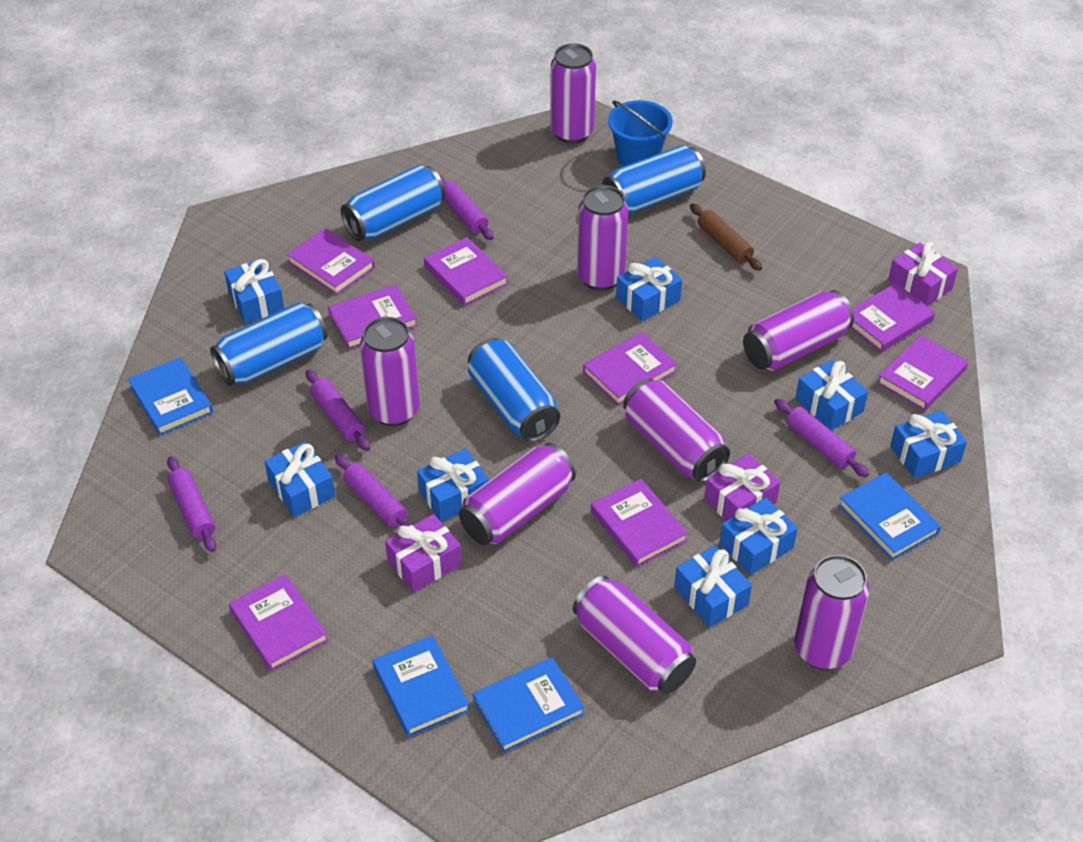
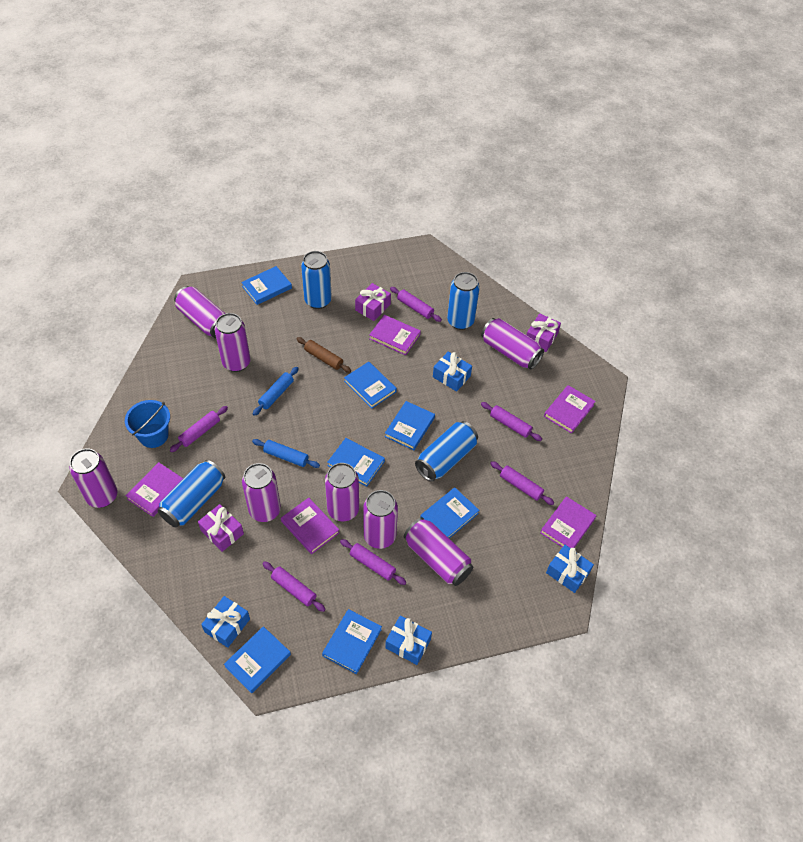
blue book: [128,357,213,435] [373,635,470,737] [473,657,585,753] [838,472,941,560] = 4 -> [224,626,291,693] [241,266,292,305] [322,609,382,674] [327,438,385,487] [344,362,397,409] [385,401,435,450] [420,487,479,538] = 7
blue gift: [224,259,285,323] [264,441,335,517] [417,449,489,522] [616,257,682,321] [674,545,752,627] [719,497,798,575] [795,360,868,431] [890,410,967,478] = 8 -> [201,596,250,648] [385,616,432,665] [433,352,472,392] [546,545,594,593] = 4
blue rolling pin: none = 0 -> [252,439,320,468] [253,367,299,416] = 2
purple book: [229,574,328,671] [287,228,375,295] [328,284,417,349] [424,237,508,306] [583,332,677,405] [591,479,688,567] [851,283,935,352] [877,335,968,411] = 8 -> [125,462,184,517] [281,498,339,554] [369,315,421,355] [540,496,596,548] [544,385,596,433] = 5
purple rolling pin: [167,456,216,552] [306,370,370,451] [335,454,412,527] [439,175,494,240] [774,399,869,477] = 5 -> [170,406,228,452] [262,561,326,612] [340,539,406,585] [390,287,442,322] [481,402,542,441] [490,461,554,505] = 6

